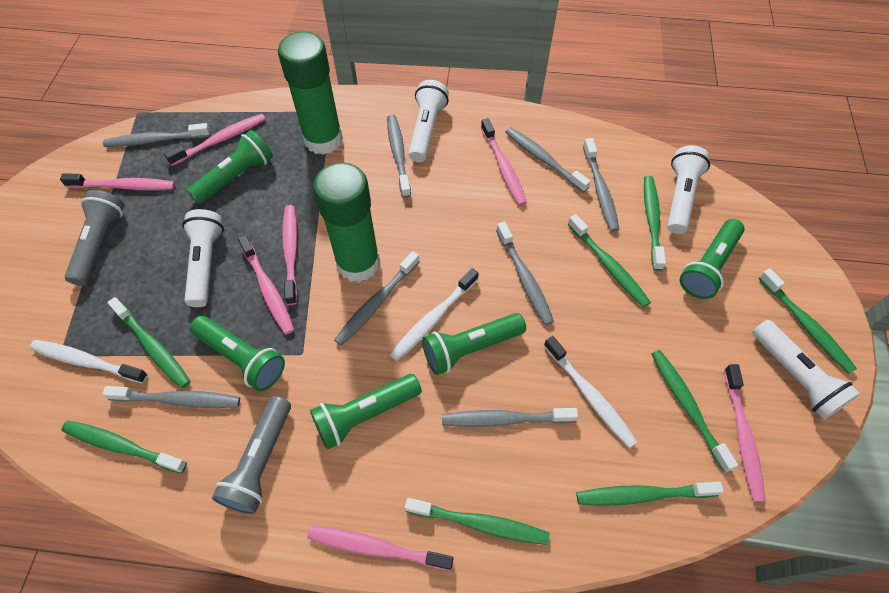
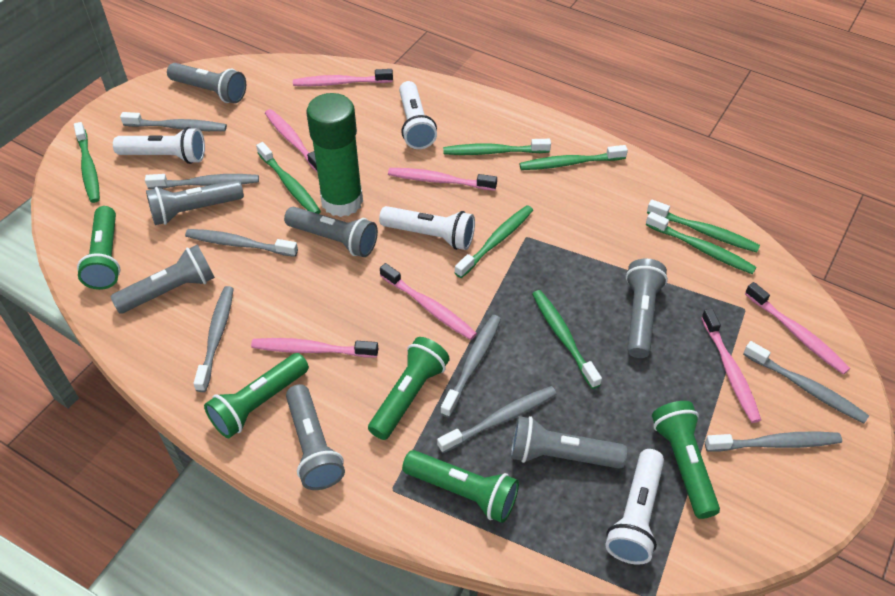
green glue stick: [278,32,343,155] [313,162,380,282] = 2 -> [307,93,363,217] = 1
grey flashlight: [65,190,124,286] [212,396,291,514] = 2 -> [110,245,215,313] [146,180,244,225] [167,63,246,104] [284,207,378,257] [286,384,345,490] [511,416,627,469] [626,258,668,358] = 7
white toothbrush: [30,340,148,383] [389,268,479,361] [544,336,637,448] = 3 -> none = 0

